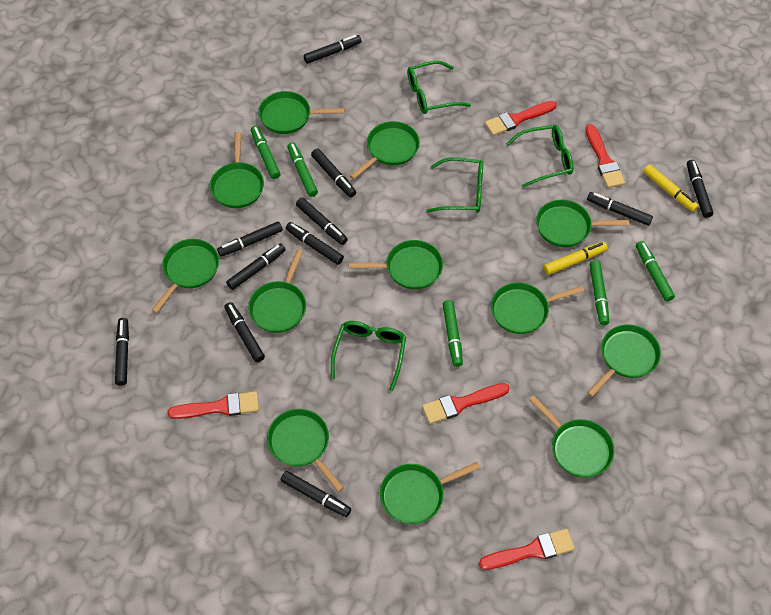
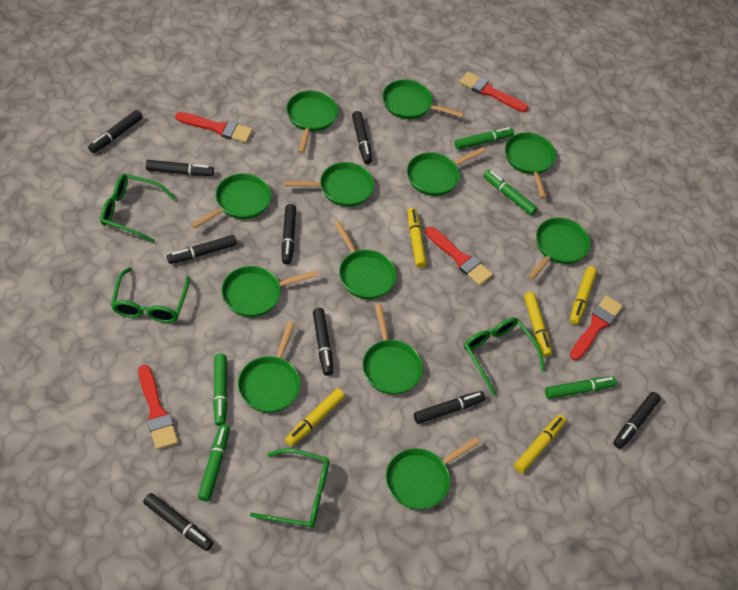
black marker: [115,318,129,386] [217,221,283,257] [224,302,265,362] [226,243,286,290] [281,471,351,517] [286,222,344,265] [296,198,348,245] [303,35,362,64] [311,148,356,197] [587,192,653,226] [687,160,713,218] = 11 -> [88,110,142,153] [143,493,213,551] [146,160,214,176] [167,235,237,264] [282,204,296,264] [313,308,333,376] [352,111,372,164] [414,391,485,424] [613,392,661,449] = 9
yellow marker: [543,242,607,275] [643,164,699,212] = 2 -> [285,388,345,446] [408,208,427,268] [514,415,566,473] [524,292,552,357] [570,266,597,324] = 5

